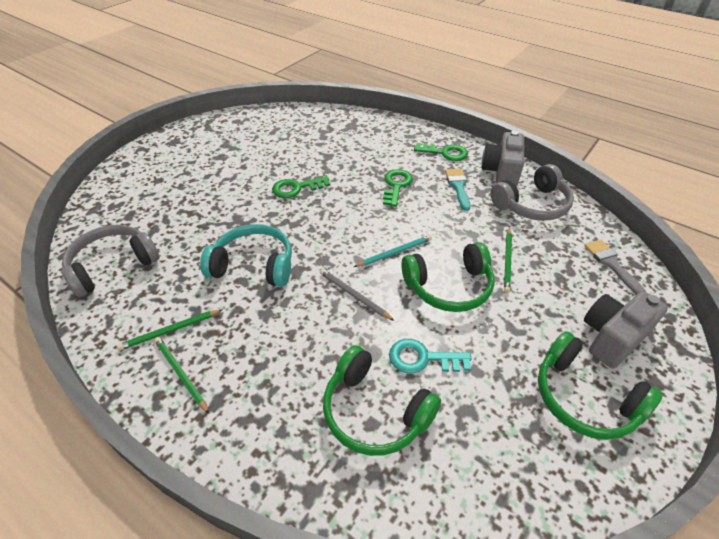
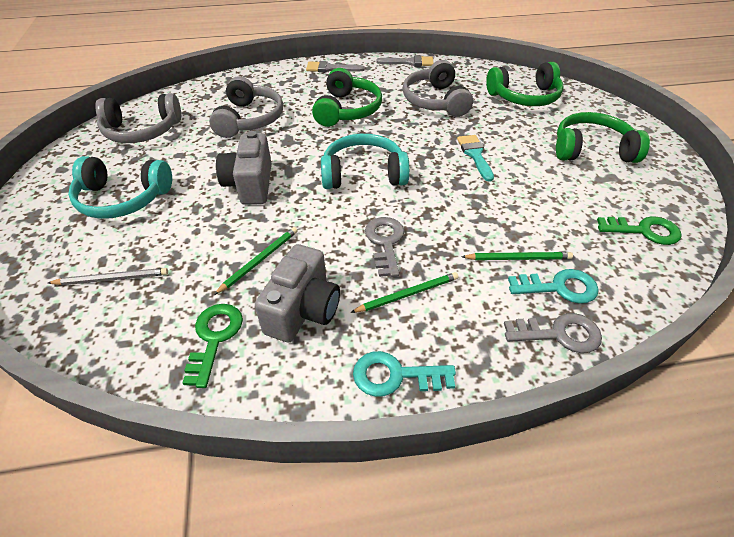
green key: [272,176,330,198] [383,169,413,207] [414,143,468,161] = 3 -> [183,304,243,388] [597,216,682,245] = 2
grey brush: [584,240,646,295] = 1 -> [306,61,365,72] [376,55,434,66] = 2
grey headphones: [61,225,160,297] [491,164,574,221] = 2 -> [95,93,181,143] [209,76,283,138] [403,60,473,117] = 3
grey key: none = 0 -> [365,217,404,277] [504,313,602,353] = 2
turquoise headphones: [200,224,292,287] = 1 -> [68,156,172,219] [321,134,410,189] = 2
turquoise key: [389,339,472,374] = 1 -> [353,351,456,397] [508,269,599,304] = 2
turquoise pencil: [354,235,432,267] = 1 -> none = 0

